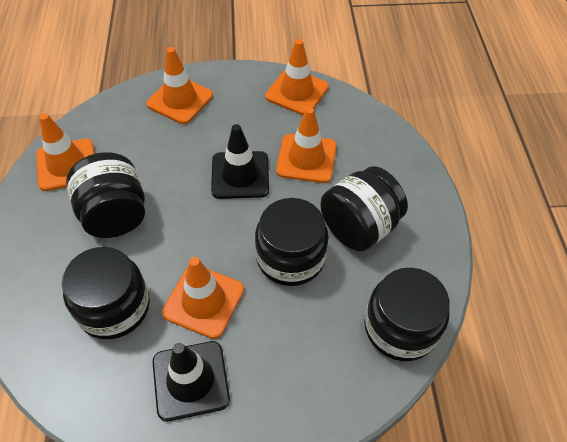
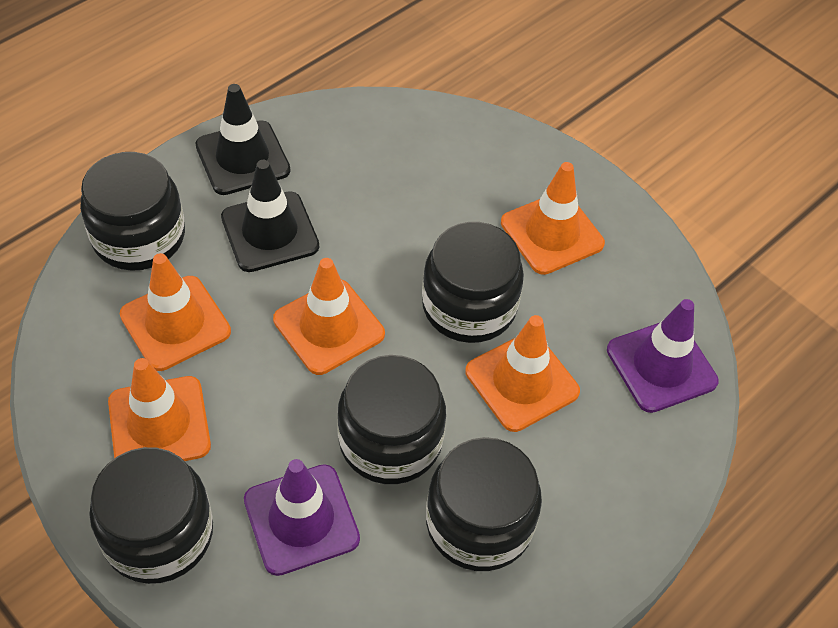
purple traffic cone: none = 0 -> [244,459,360,576] [607,299,719,413] = 2

